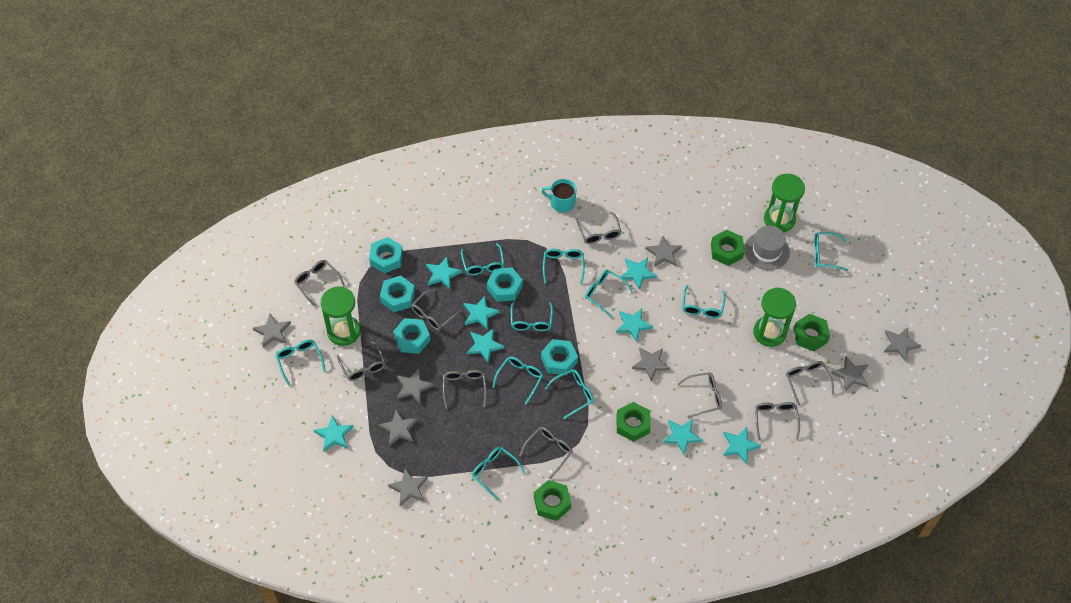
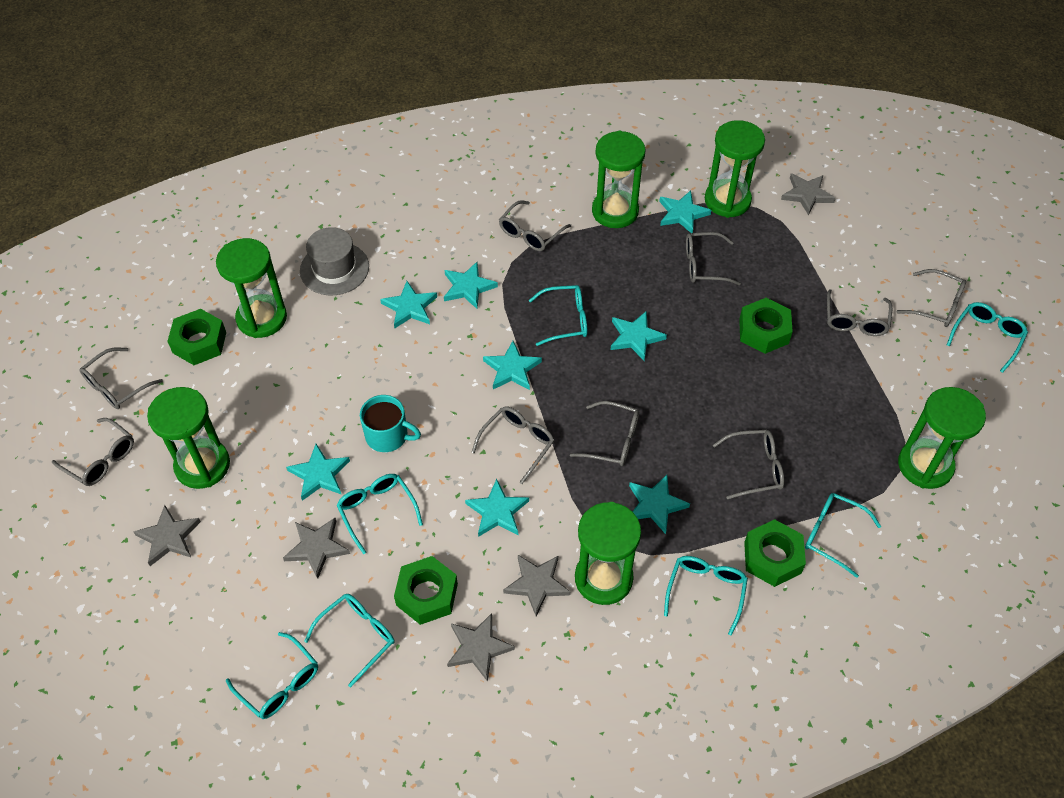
green hourglass: [320,286,361,346] [753,287,796,347] [764,174,805,233] = 3 -> [147,387,230,489] [216,238,287,338] [575,502,641,605] [592,131,646,228] [705,120,765,218] [898,387,986,489] = 6
grey star: [253,314,291,348] [378,409,418,446] [388,468,428,506] [396,368,434,404] [632,347,671,381] [645,235,682,267] [831,356,869,391] [884,327,921,362] = 8 -> [133,505,201,566] [283,518,350,579] [447,613,515,682] [503,555,571,616] [781,173,836,215] = 5
turquoise glasses: [275,340,326,386] [461,243,505,275] [472,447,525,500] [492,356,543,404] [511,301,553,331] [543,249,585,284] [544,369,594,419] [585,270,633,317] [682,285,726,318] [814,233,848,271] = 10 -> [226,632,318,719] [304,594,395,687] [337,474,423,554] [529,285,587,346] [664,556,748,635] [805,493,881,578] [947,302,1028,373] = 7
turquoise nut: [369,237,403,274] [380,276,415,312] [393,318,430,354] [487,267,523,302] [541,339,578,375] = 5 -> none = 0

